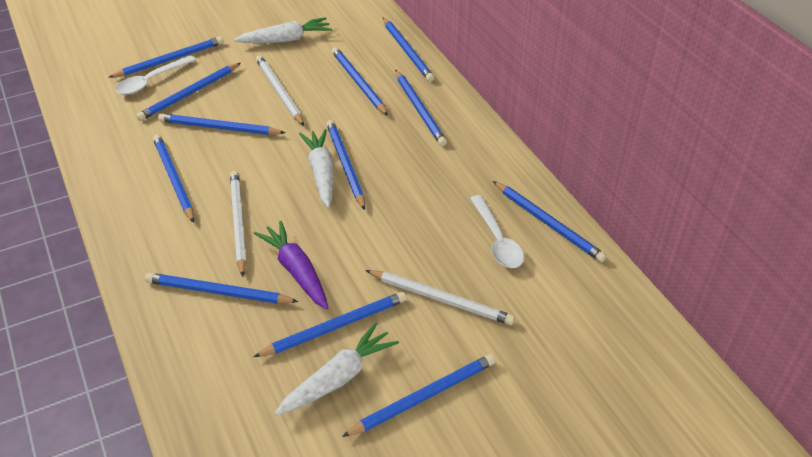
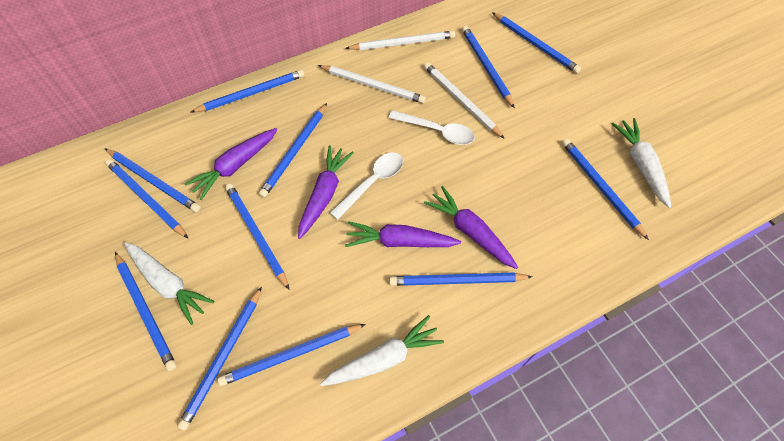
purple carrot: [254,221,329,309] = 1 -> [184,128,278,200] [298,145,354,239] [345,221,461,247] [424,186,518,269] = 4

